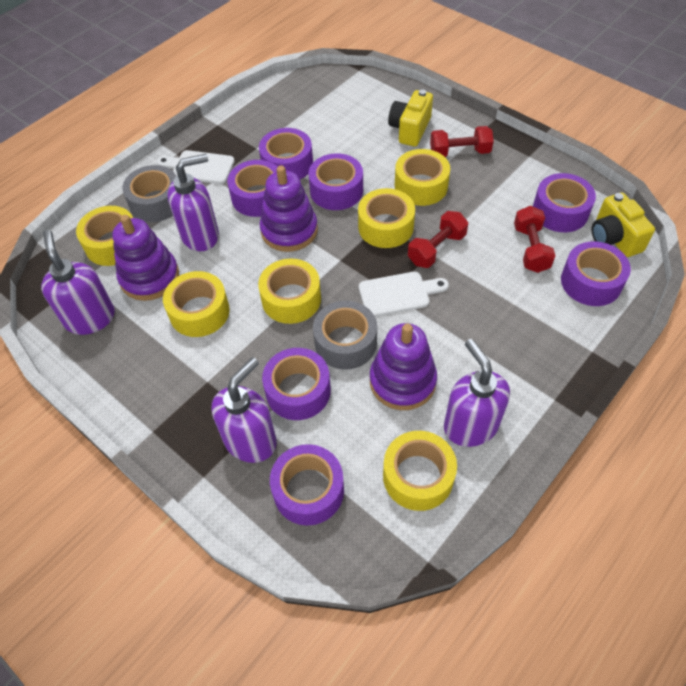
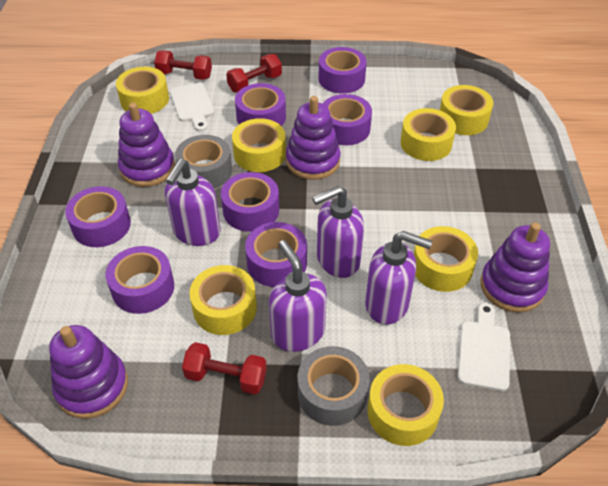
purple stacking toy: [112,215,179,301] [260,166,318,252] [370,323,437,410] = 3 -> [49,325,128,419] [118,103,175,187] [286,96,341,180] [480,222,550,313] = 4
yellow camera: [388,89,433,147] [591,192,655,257] = 2 -> none = 0
yellow tape: [76,206,133,266] [163,271,230,337] [258,258,321,324] [358,188,415,248] [383,431,457,511] [395,149,450,206] = 6 -> [116,67,169,114] [189,265,257,335] [232,118,286,172] [367,364,444,446] [400,108,456,161] [414,226,478,292] [440,85,493,135] = 7

